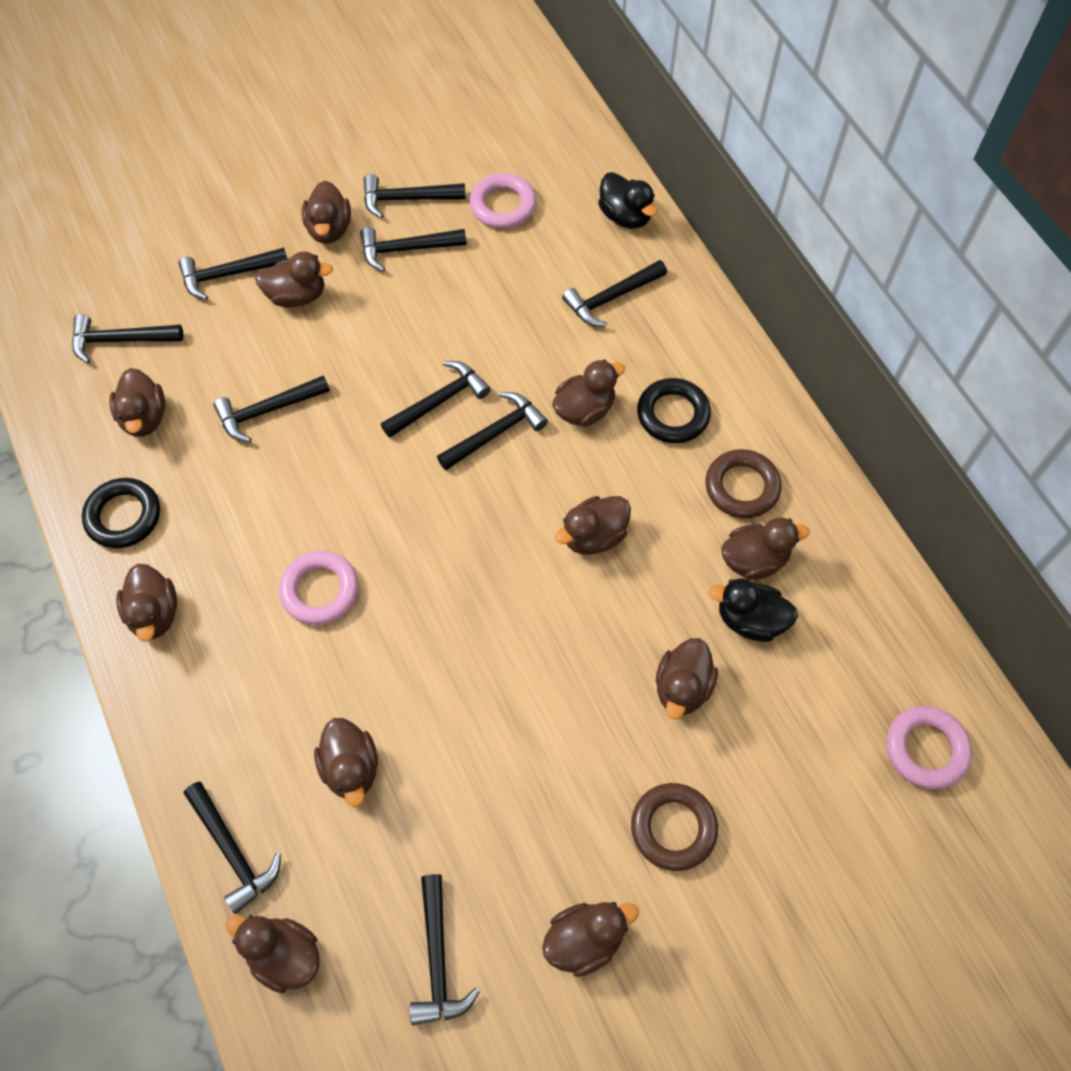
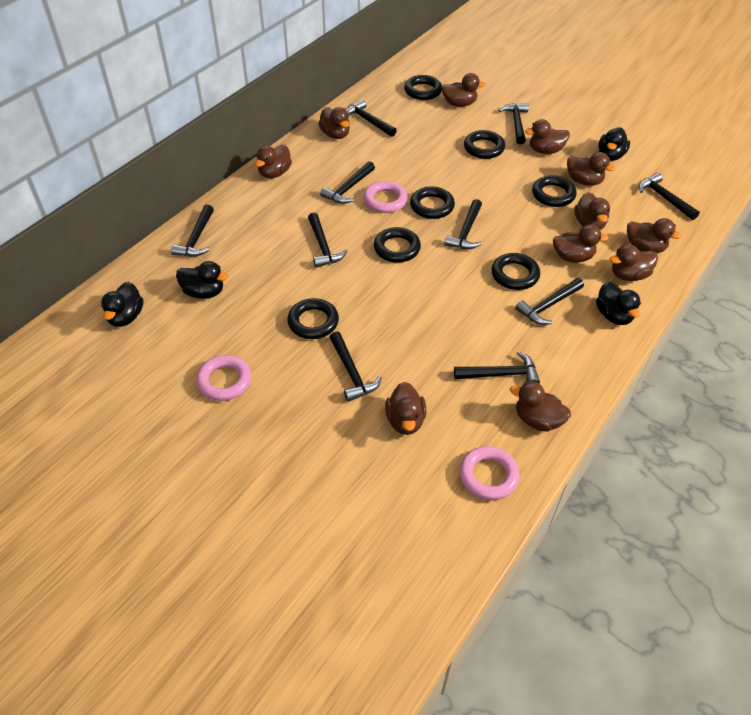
black duck: [598,172,658,229] [709,578,798,642] = 2 -> [101,282,143,327] [176,261,228,299] [596,281,641,325] [598,127,630,161] = 4
black ring: [82,478,160,548] [637,378,711,443] = 2 -> [287,298,339,339] [374,227,421,262] [404,75,442,100] [410,186,455,219] [464,130,505,159] [492,253,540,290] [532,175,577,207] = 7
brown ring: [631,783,718,871] [705,449,782,518] = 2 -> none = 0

